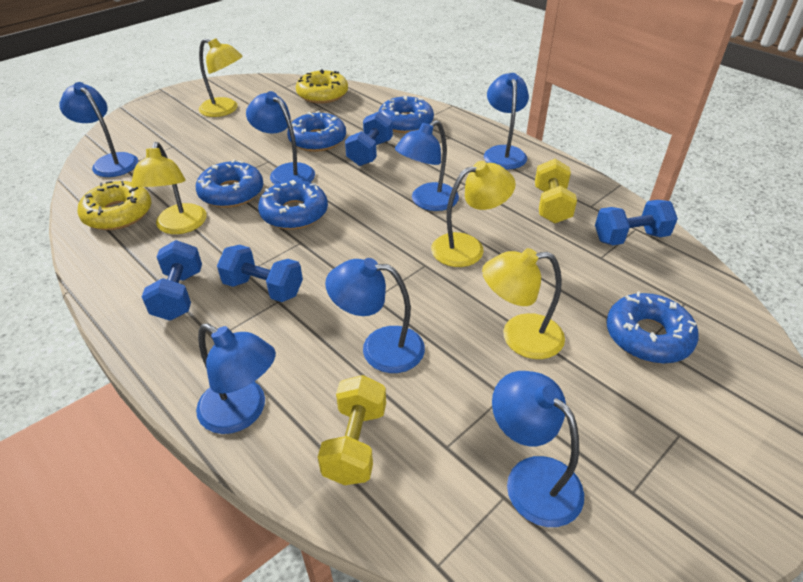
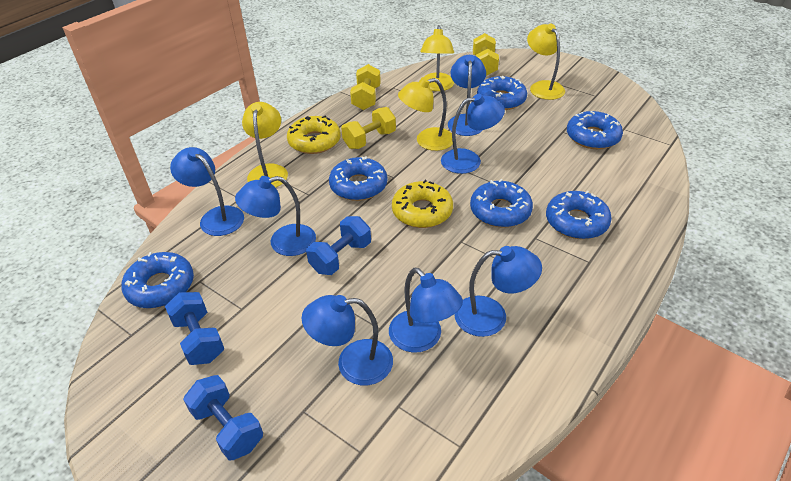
blue donut: [196,159,264,208] [258,180,328,230] [287,111,346,152] [378,96,434,133] [606,291,699,364] = 5 -> [121,252,194,308] [329,157,388,201] [470,179,533,228] [477,76,527,110] [546,191,612,239] [567,111,623,149] = 6
blue dumbbell: [142,240,202,320] [217,245,303,302] [345,111,393,166] [595,200,678,245] = 4 -> [165,292,224,365] [183,375,263,460] [306,216,371,275] = 3
yellow dumbbell: [318,375,386,485] [535,159,577,223] = 2 -> [341,107,396,149] [350,64,381,110] [473,33,499,76] = 3

